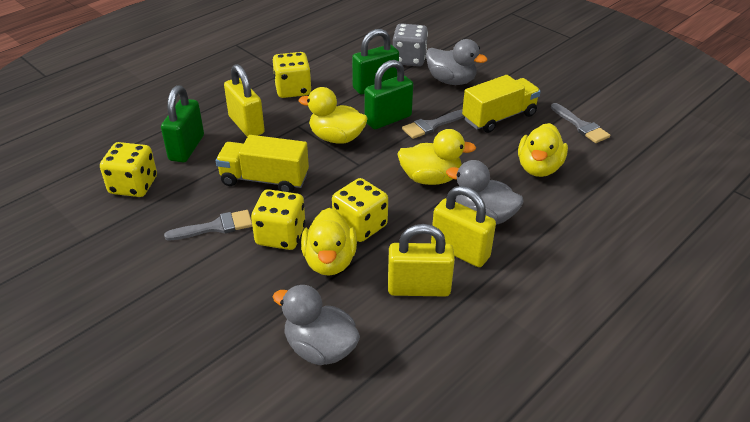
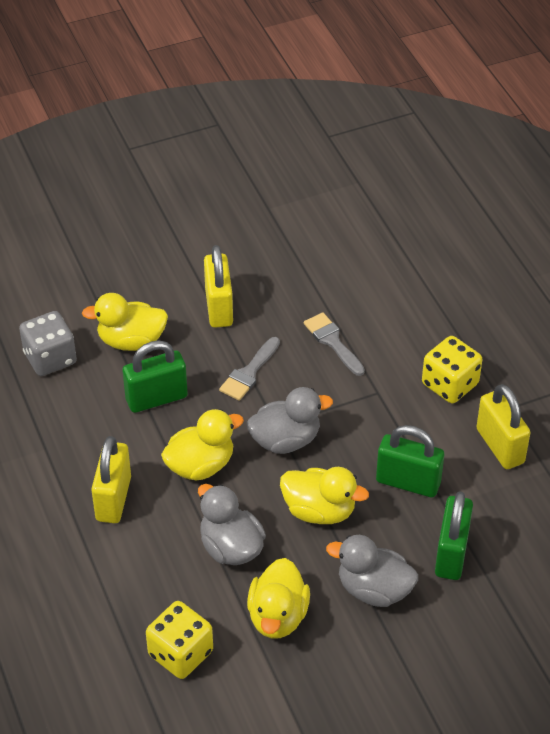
grey brush: [164,210,252,240] [402,109,465,139] [551,103,610,143] = 3 -> [219,337,280,401] [304,312,365,376] = 2
yellow dice: [100,142,157,197] [251,189,305,250] [273,52,312,98] [332,178,388,242] = 4 -> [146,601,213,679] [422,336,482,403] = 2
yellow truck: [216,135,309,193] [462,75,541,133] = 2 -> none = 0

